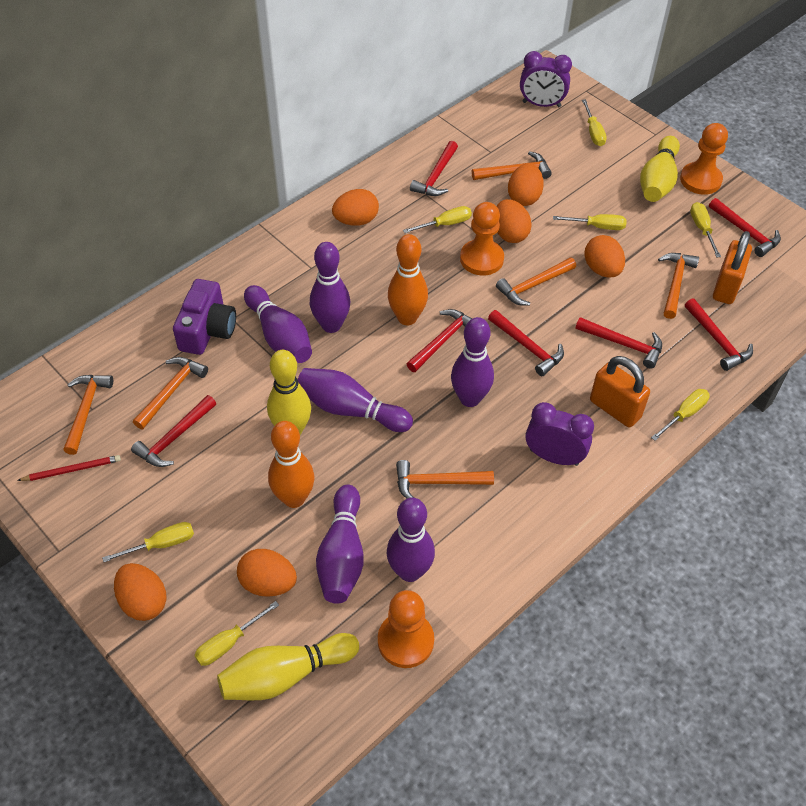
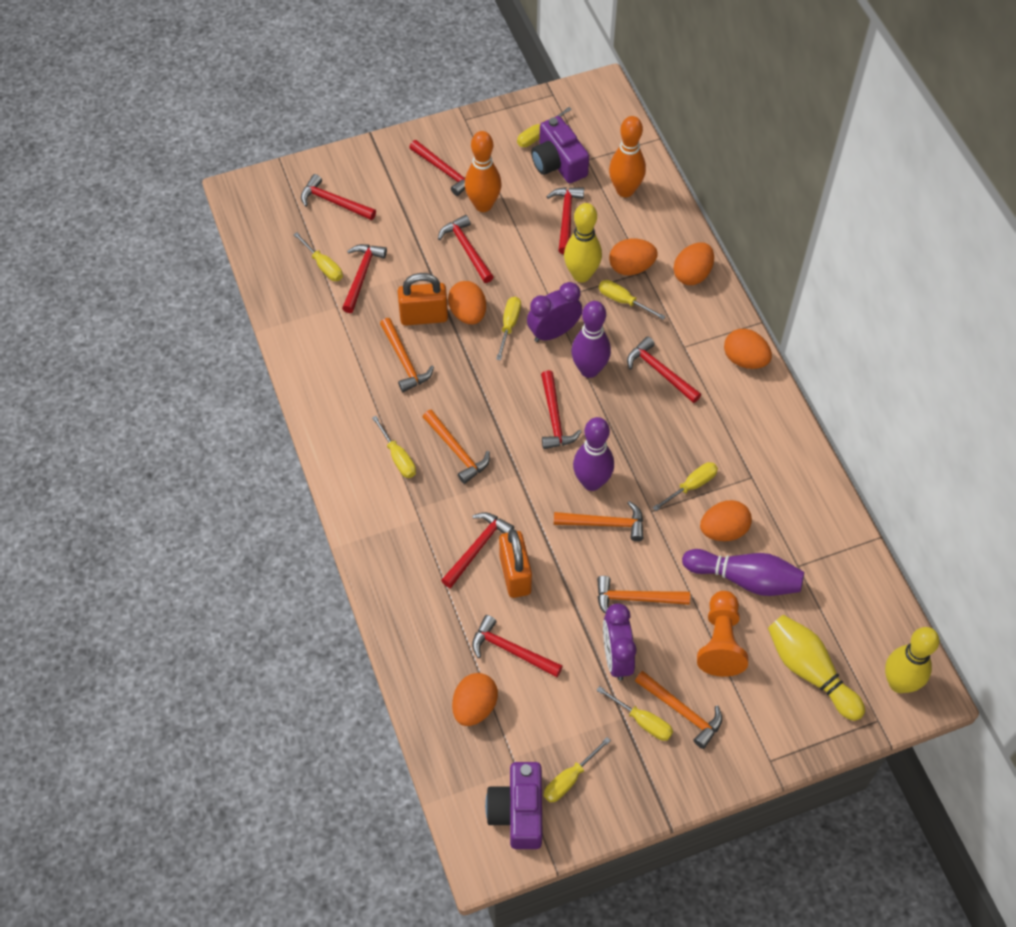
orange hammer: [64,375,113,455] [133,357,208,429] [396,460,494,498] [472,151,552,180] [496,257,576,306] [658,253,699,319] = 6 -> [380,318,434,392] [423,409,490,484] [554,501,643,541] [597,576,690,614] [635,671,722,749] = 5
orange pawn: [378,590,434,668] [460,202,504,275] [680,123,728,195] = 3 -> [697,591,748,677] = 1
purple bowling pin: [244,285,312,363] [298,368,413,432] [310,242,350,333] [316,485,364,604] [387,498,435,582] [451,317,494,407] = 6 -> [571,301,611,378] [573,417,614,491] [682,549,804,596] = 3
purple camera: [173,279,236,355] = 1 -> [485,762,542,849] [531,116,589,183] = 2
red hammer: [131,395,217,467] [407,309,473,372] [410,141,458,196] [488,310,564,376] [575,317,662,369] [685,298,753,371] [709,198,781,257] = 7 -> [301,174,376,220] [342,244,387,313] [409,140,465,196] [438,215,494,283] [441,512,514,588] [472,615,563,677] [541,370,582,449] [547,187,584,254] [627,337,701,403] = 9
red pencil: [17,455,121,481] = 1 -> none = 0
yellow screwdriver: [102,522,194,562] [194,601,279,666] [403,206,472,233] [553,214,627,230] [582,99,607,146] [651,389,710,441] [690,202,721,258] = 7 -> [293,232,343,281] [372,416,416,478] [496,297,521,360] [517,107,572,147] [544,737,611,803] [596,686,673,741] [599,280,666,320] [653,462,718,511] = 8

